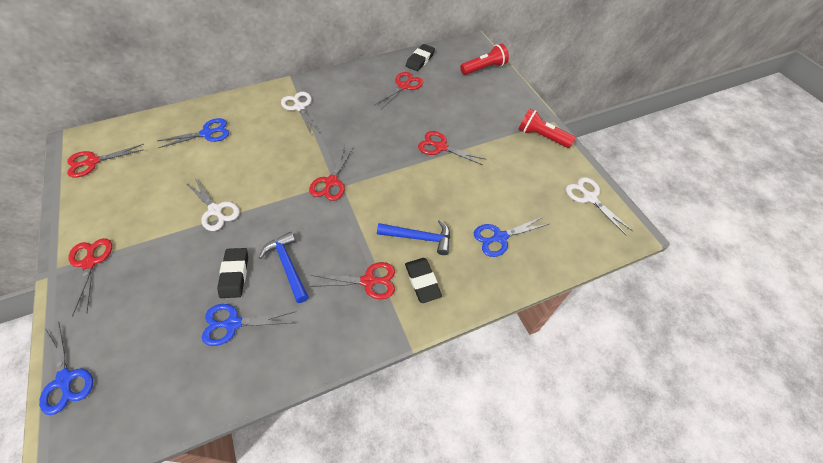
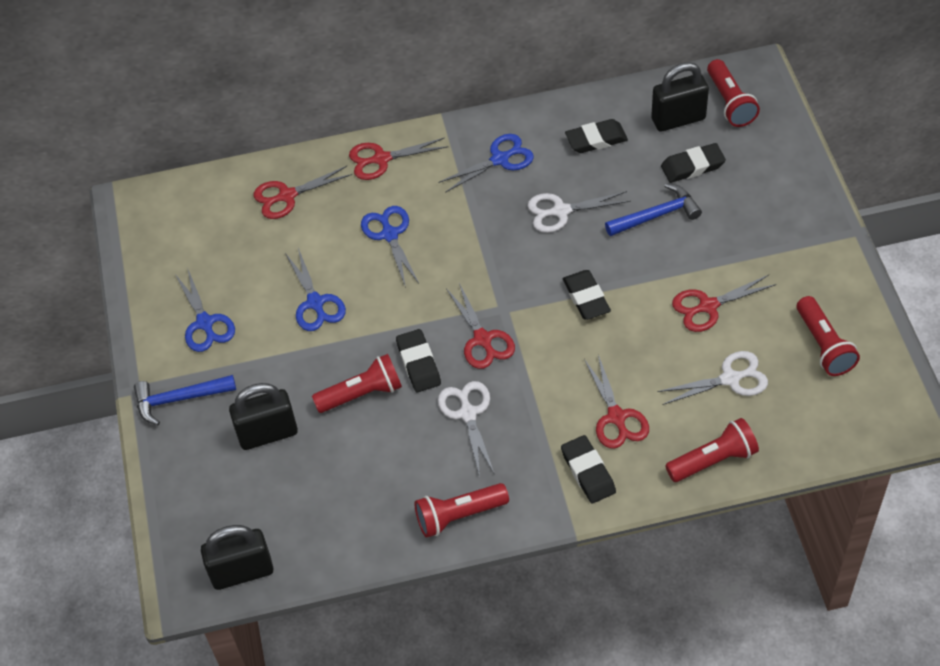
black eraser: [217,248,248,298] [405,258,442,303] [406,44,435,71] = 3 -> [396,329,441,392] [561,435,616,503] [563,270,611,320] [565,119,628,153] [661,143,726,183] = 5
black padlock: none = 0 -> [201,525,273,590] [229,383,298,450] [651,62,709,132] = 3
red flashlight: [460,44,509,75] [519,109,576,148] = 2 -> [312,354,402,413] [414,483,509,538] [665,418,759,482] [707,59,760,127] [797,296,860,376] = 5
red scissors: [67,144,144,178] [69,238,112,316] [309,146,353,201] [309,262,395,300] [375,72,423,109] [418,131,485,165] = 6 -> [254,166,352,219] [349,138,448,180] [446,283,515,369] [584,355,649,449] [672,275,777,332] = 5

